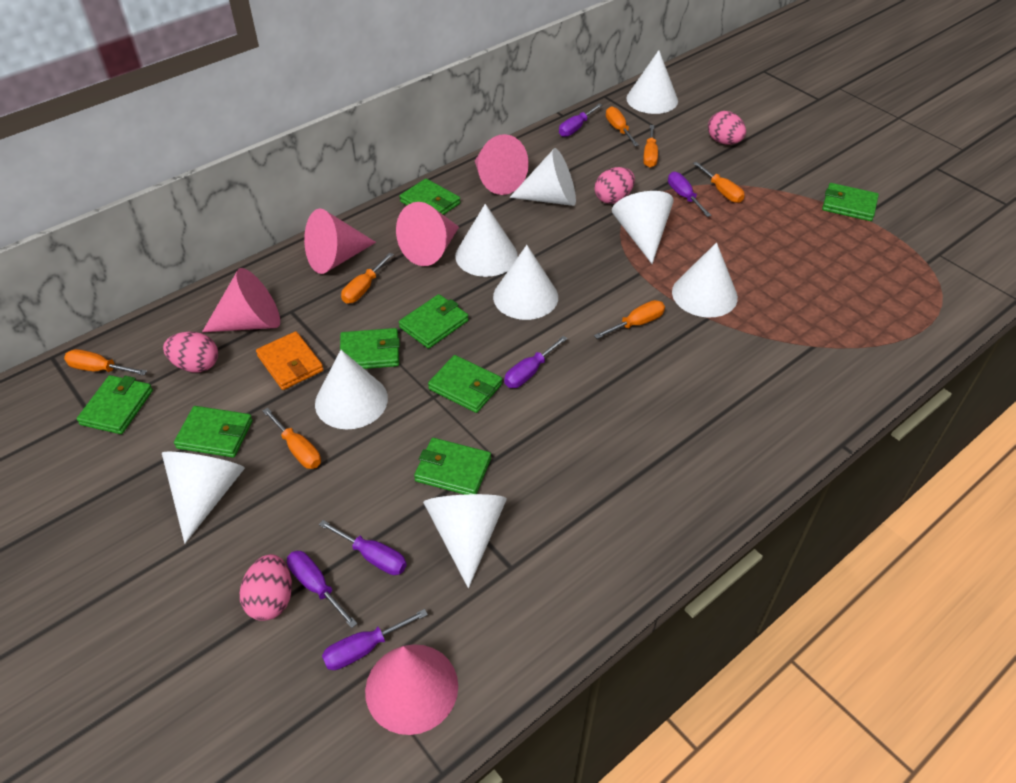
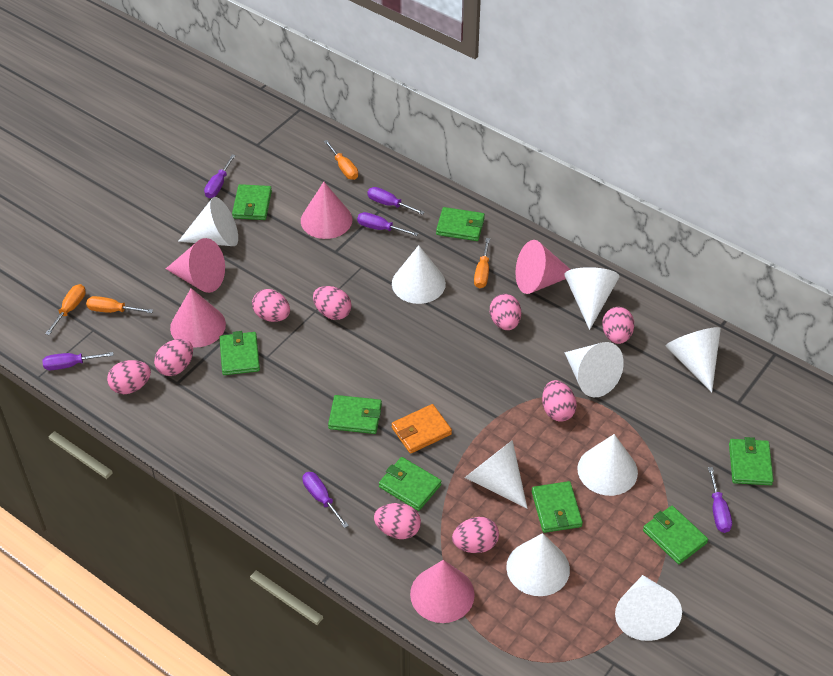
orange screwdriver: [64,349,147,375] [263,408,321,469] [341,252,394,303] [594,300,665,339] [606,106,639,146] [643,125,658,168] [693,162,745,203] = 7 -> [45,284,86,335] [86,296,153,313] [324,140,358,180] [474,238,490,289] = 4
pink egg: [163,332,218,373] [240,554,292,621] [595,167,635,204] [708,111,746,145] = 4 -> [107,360,151,394] [154,339,193,376] [252,289,290,322] [313,286,352,320] [374,503,421,539] [452,517,499,553] [490,294,521,330] [542,380,577,422] [602,307,634,344] = 9

